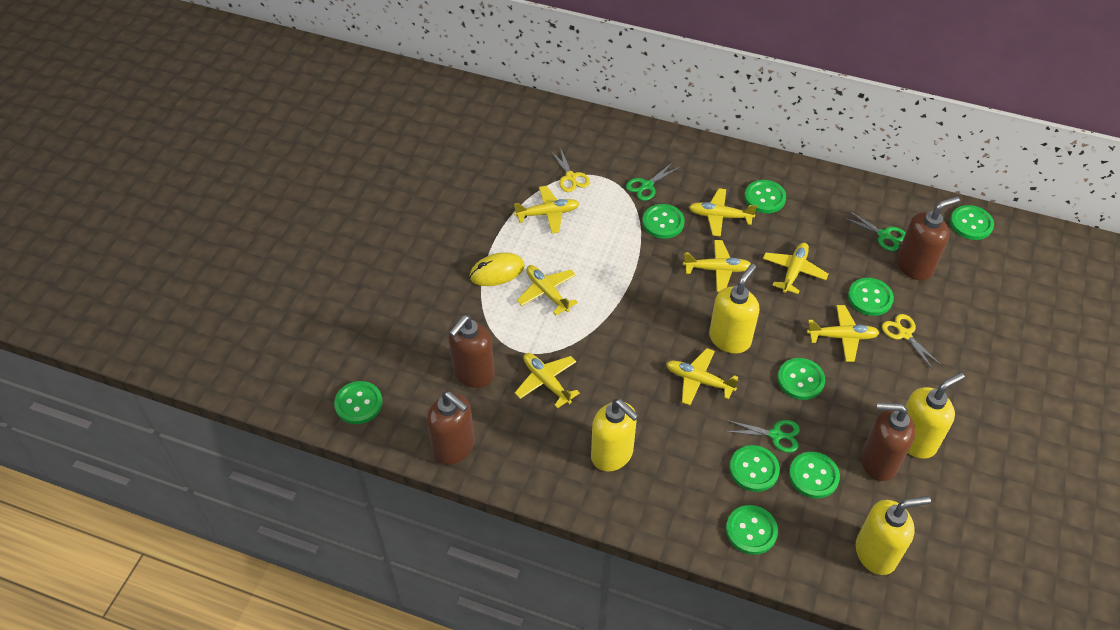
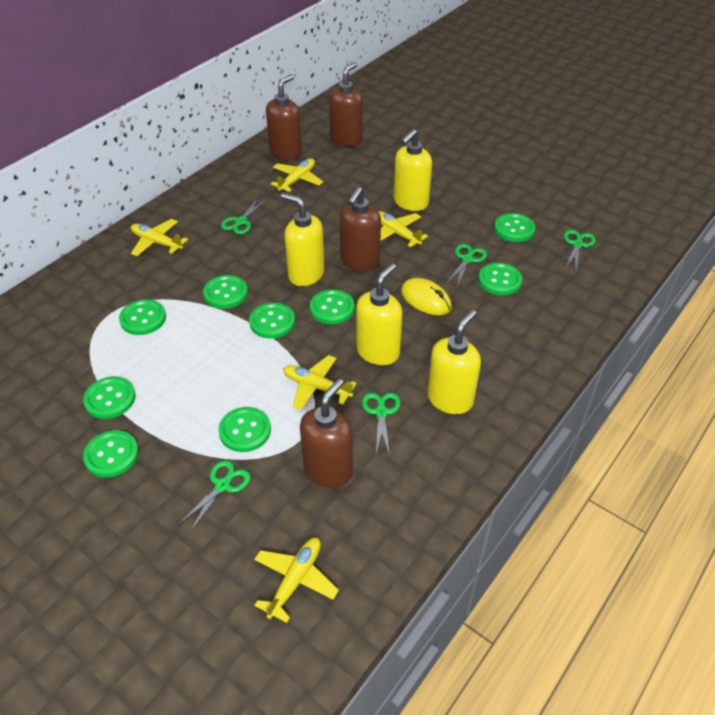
green scissors: [626,162,680,201] [725,420,800,453] [843,210,906,251] = 3 -> [179,460,250,532] [221,198,267,234] [362,393,400,456] [447,244,487,287] [564,230,596,270] = 5
yellow plane: [514,186,580,234] [515,353,580,408] [517,265,578,315] [666,348,738,405] [683,240,751,292] [689,188,757,237] [763,242,829,294] [807,305,880,362] = 8 -> [131,219,188,256] [254,537,339,623] [271,158,323,192] [283,355,357,410] [378,211,428,248] = 5
yellow scissors: [550,148,590,192] [882,314,941,370] = 2 -> none = 0

